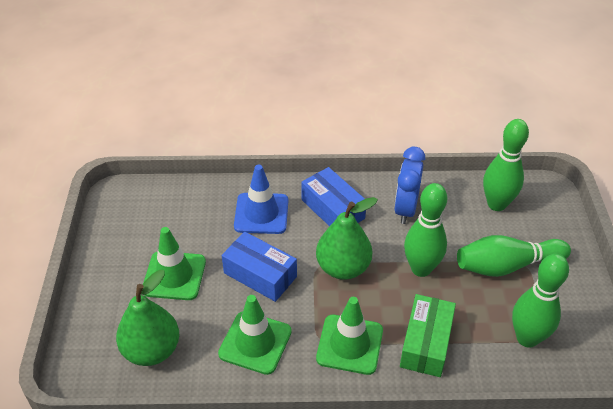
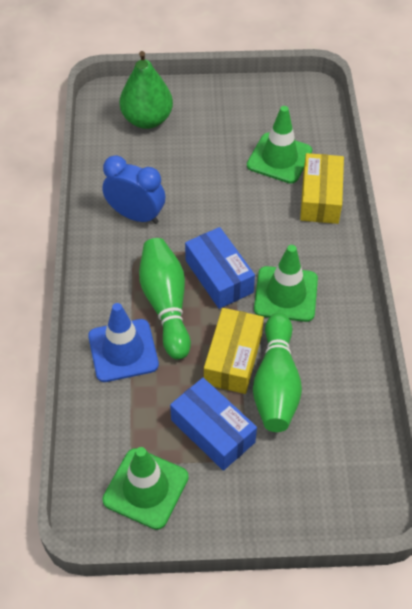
green bowling pin: [404,183,447,277] [457,235,571,277] [483,119,529,211] [512,254,569,348] = 4 -> [139,238,191,360] [253,313,302,432] = 2
green box: [400,294,456,377] = 1 -> none = 0
green pear: [116,270,179,366] [316,197,378,280] = 2 -> [120,51,173,129] = 1
yellow box: none = 0 -> [204,308,264,394] [300,153,344,224] = 2

